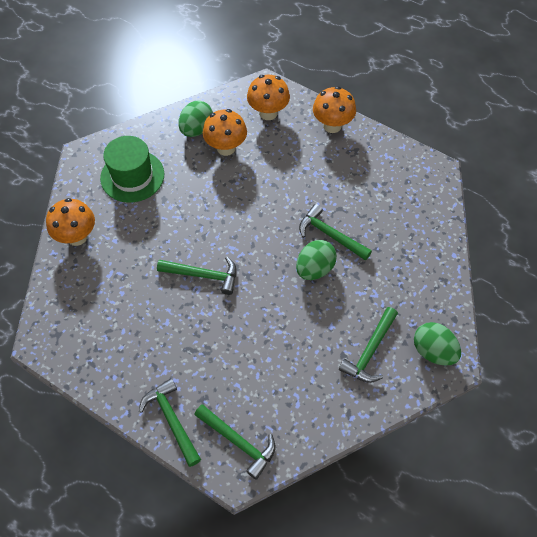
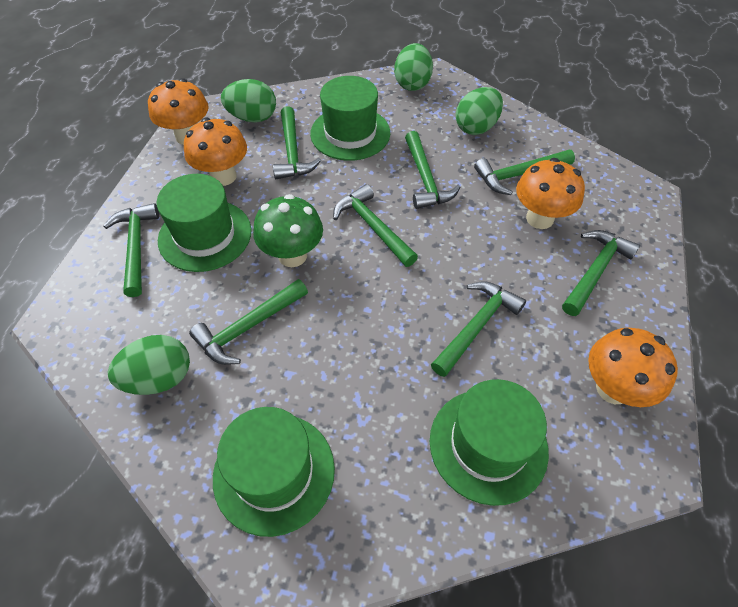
green egg: [178,101,213,137] [296,240,337,280] [414,322,461,366] = 3 -> [108,335,190,395] [221,79,276,122] [394,43,433,91] [456,87,503,135] = 4
green hammer: [139,378,201,467] [157,257,237,295] [194,404,276,480] [299,204,372,261] [339,307,398,383] = 5 -> [103,203,159,297] [189,279,308,365] [273,106,321,179] [333,184,418,267] [405,131,461,209] [431,281,526,377] [474,150,575,195] [562,230,640,316] = 8
green hat: [100,136,164,203] = 1 -> [157,174,251,272] [213,407,335,537] [310,76,390,161] [430,379,549,506] = 4
green mushroom: none = 0 -> [253,194,323,267] = 1

